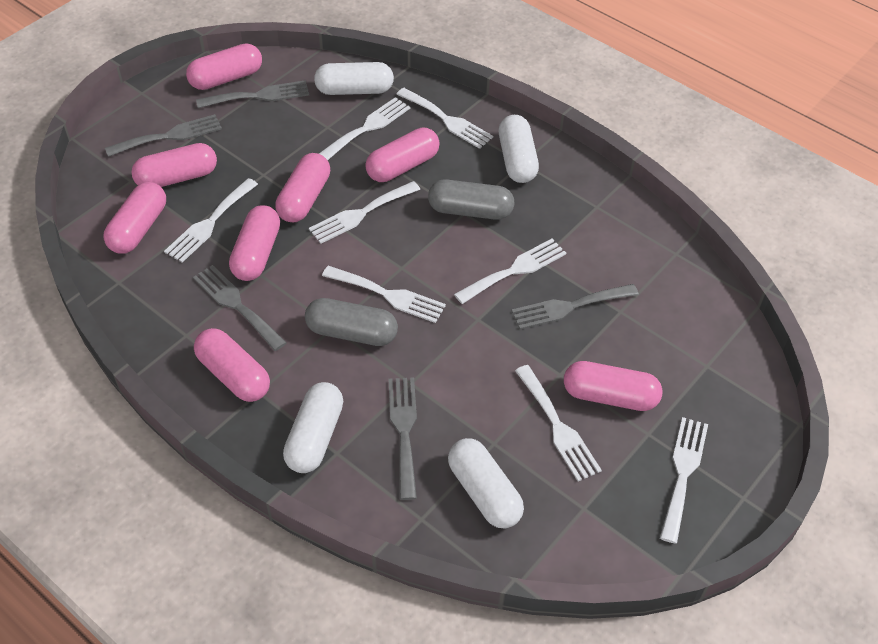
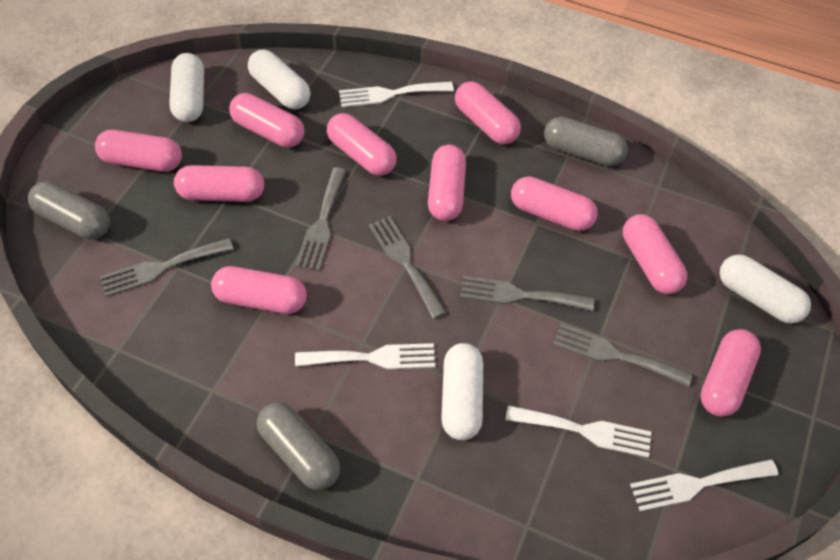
grey capsule: [305,298,398,346] [428,179,514,220] = 2 -> [28,181,110,239] [257,402,340,490] [544,117,628,166] = 3
pink capsule: [103,182,166,254] [131,143,217,187] [186,43,262,90] [194,328,270,402] [229,205,280,281] [275,153,330,222] [365,128,440,182] [564,361,663,411] = 8 -> [95,130,182,172] [174,165,264,202] [211,266,307,314] [229,93,305,147] [327,113,397,176] [428,145,466,221] [455,81,521,145] [511,176,598,231] [623,214,687,294] [700,329,761,417] = 10
white fork: [164,178,258,263] [309,181,420,244] [319,97,410,161] [322,266,446,323] [396,88,493,149] [454,239,566,304] [515,365,602,481] [660,417,708,544] = 8 -> [295,343,435,369] [339,82,454,107] [505,405,651,458] [630,459,778,511] = 4

